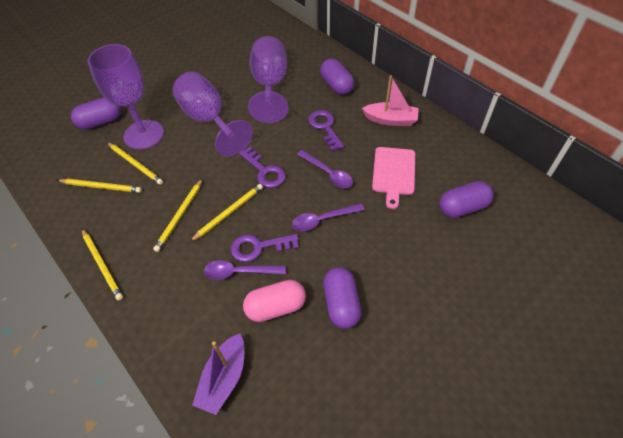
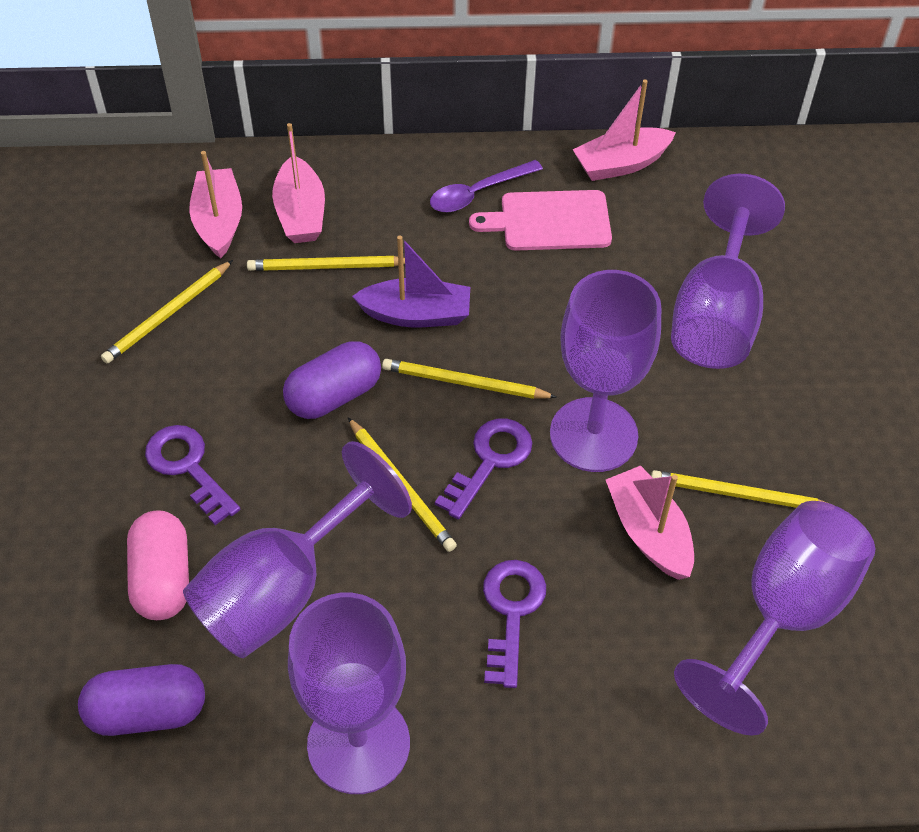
pink boat: [362,75,419,126] = 1 -> [189,151,242,259] [272,123,325,243] [573,79,676,181] [606,465,694,580] = 4
purple capsule: [71,97,121,130] [320,58,354,95] [323,267,362,329] [439,181,494,218] = 4 -> [78,664,205,736] [283,341,381,419] = 2
purple goblet: [88,44,164,150] [172,71,253,156] [248,36,289,123] = 3 -> [183,441,412,658] [288,593,410,794] [550,270,661,472] [671,174,785,369] [674,501,875,736] = 5
purple spoon: [204,260,286,280] [292,203,365,231] [297,150,353,188] = 3 -> [430,160,543,212] = 1

